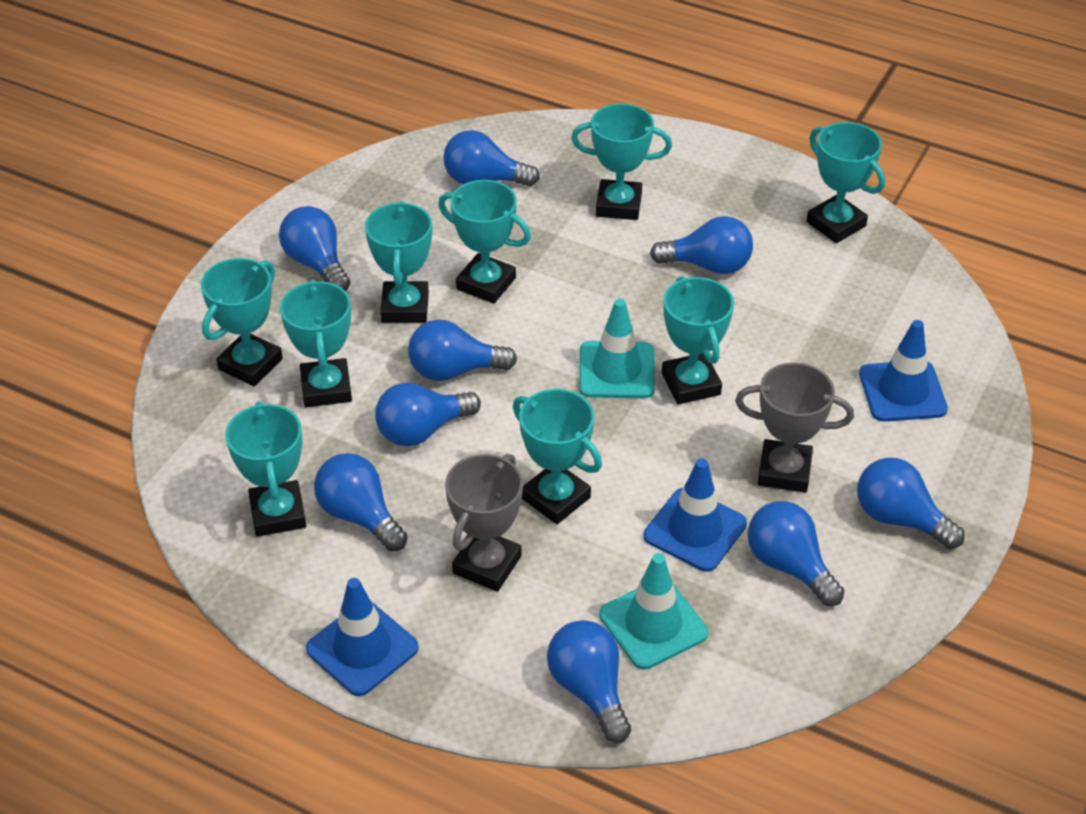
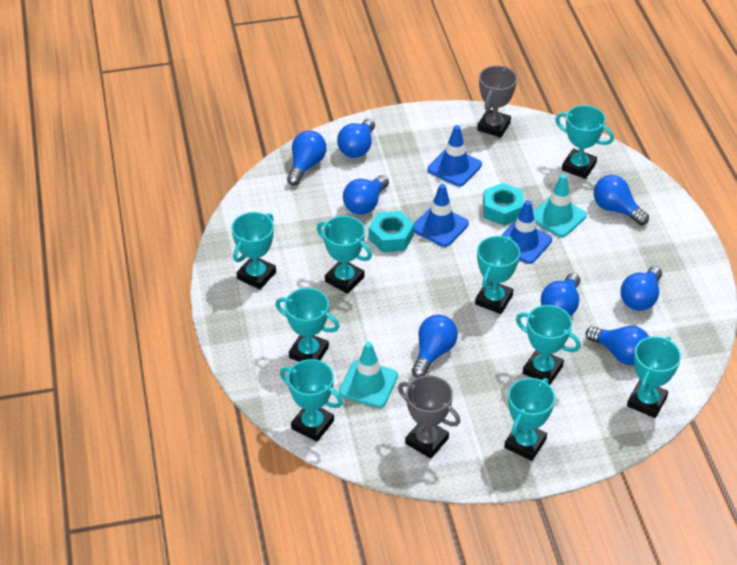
blue light bulb: [279,206,350,291] [314,453,408,552] [375,383,481,446] [408,320,517,381] [443,130,540,186] [547,620,631,743] [650,216,753,274] [748,501,844,606] [857,458,965,549] = 9 -> [287,130,327,185] [337,119,375,158] [343,175,389,215] [412,315,458,378] [541,273,580,316] [586,326,649,365] [594,175,649,225] [620,266,662,311] = 8
turquoise nut: none = 0 -> [369,211,414,252] [483,183,524,226] = 2

